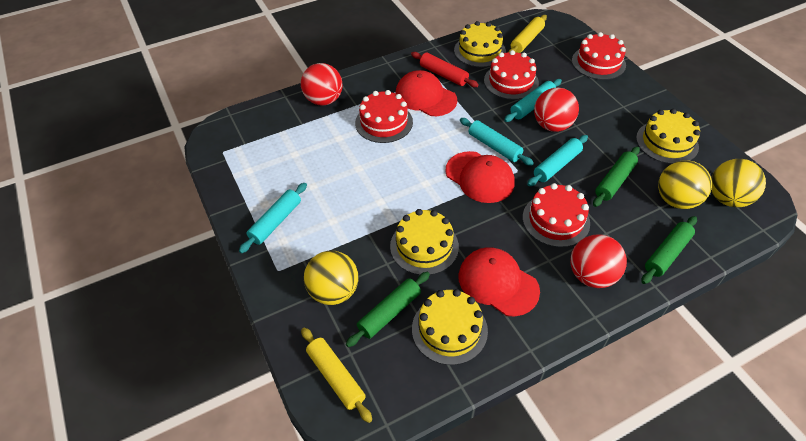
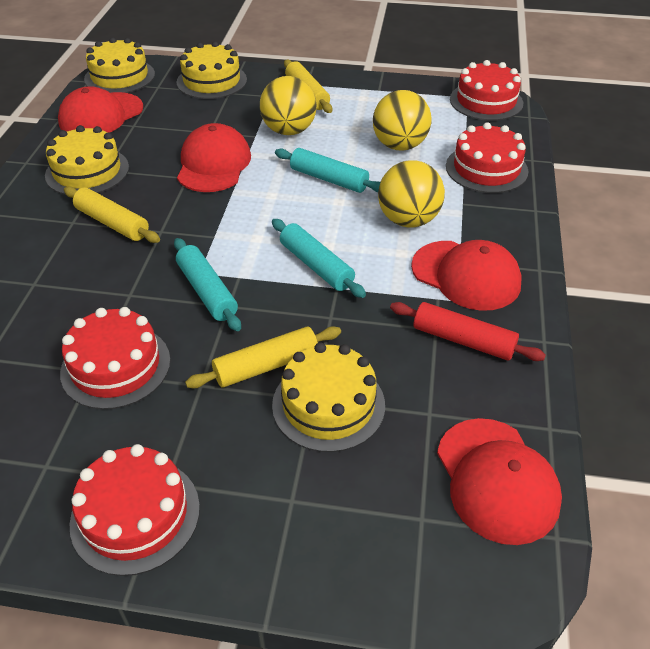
green rolling pin: [346,272,430,347] [593,147,640,207] [642,216,697,284] = 3 -> none = 0
red ball: [301,63,342,105] [534,88,579,132] [570,235,627,288] = 3 -> none = 0
red cap: [395,70,457,116] [445,151,514,203] [458,247,540,316] = 3 -> [58,86,143,133] [177,123,251,192] [411,240,522,311] [437,418,562,545] = 4
turquoise rolling pin: [239,183,307,253] [460,118,534,166] [504,79,562,122] [527,135,588,186] = 4 -> [174,238,241,331] [272,219,366,298] [275,148,380,193] = 3
yellow rolling pin: [301,327,372,423] [508,15,547,53] = 2 -> [64,186,160,243] [185,326,341,388] [284,60,332,113] = 3

